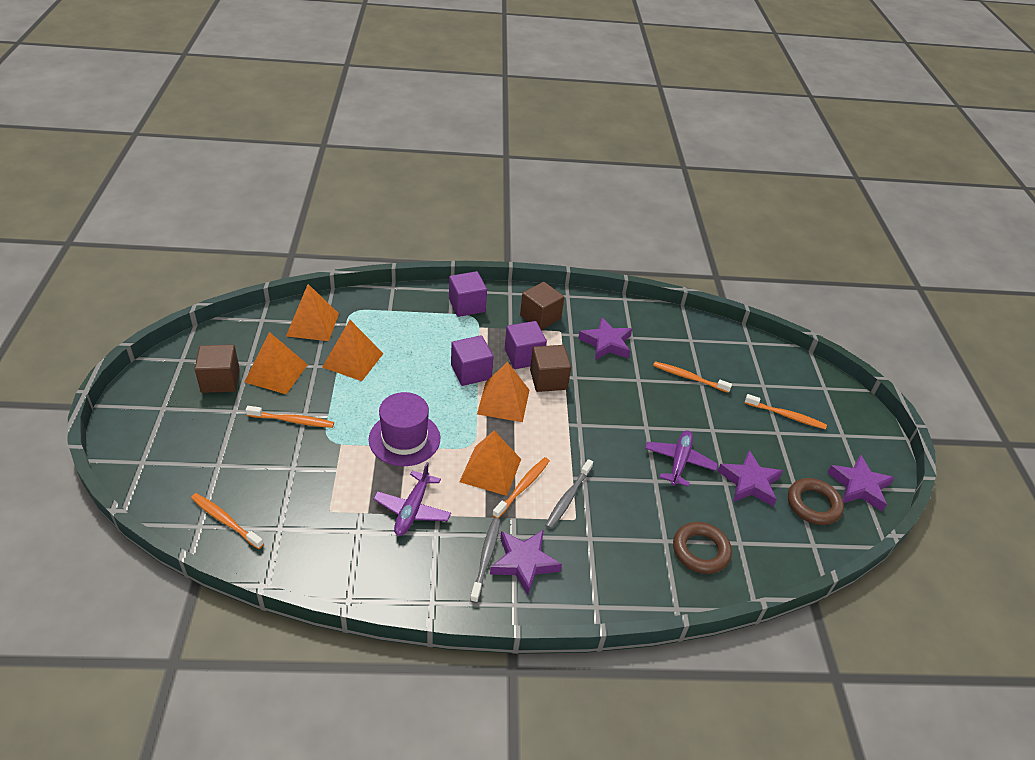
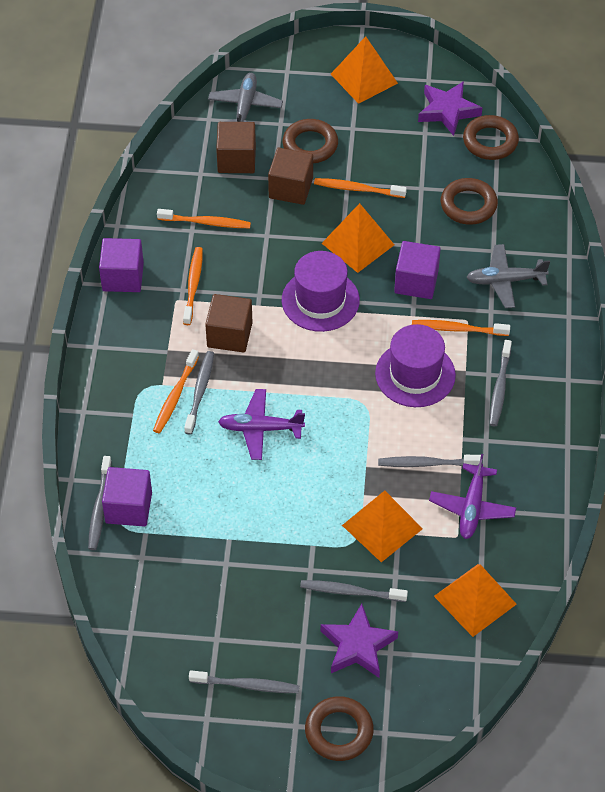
brown ring: [673,522,732,574] [788,478,844,525] = 2 -> [283,119,338,163] [305,696,374,761] [441,178,498,225] [463,115,519,160] = 4
grey plane: none = 0 -> [208,73,283,122] [466,244,550,308] = 2
grey toothbrush: [470,518,500,603] [545,459,593,529] = 2 -> [88,456,112,550] [184,351,214,435] [189,670,299,693] [300,580,408,602] [378,455,481,467] [489,340,512,426] = 6
orange pyramid: [245,332,308,394] [286,284,339,341] [322,320,384,381] [459,431,521,496] [477,362,529,422] = 5 -> [322,203,395,273] [331,36,398,104] [342,491,423,562] [434,564,517,637] = 4
purple hat: [369,392,440,466] = 1 -> [282,251,360,332] [375,324,456,407] = 2
purple star: [490,530,562,595] [578,317,632,360] [718,450,783,506] [827,455,895,511] = 4 -> [321,604,398,678] [418,81,482,136] = 2

